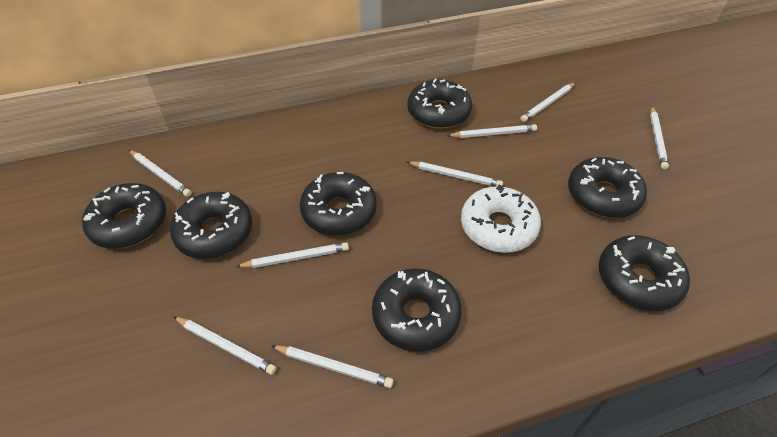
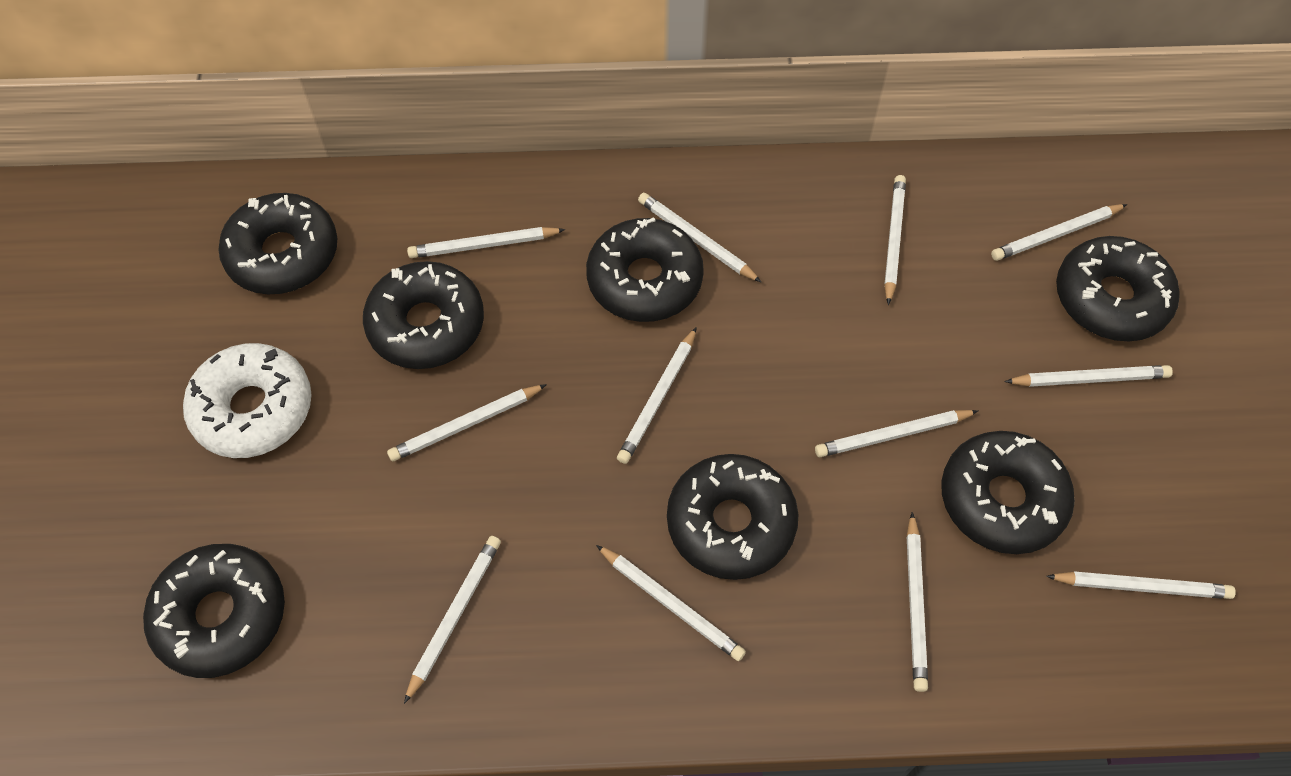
white pencil: [129,150,192,197] [173,316,277,375] [236,242,349,268] [272,345,394,388] [407,161,503,187] [447,124,537,138] [520,82,576,122] [650,106,669,170] = 8 -> [387,384,547,461] [404,536,501,704] [407,227,566,258] [596,545,746,661] [617,327,697,464] [638,193,761,282] [815,410,978,457] [884,175,906,305] [907,512,928,692] [991,204,1127,261] [1004,365,1173,387] [1046,571,1236,599] = 12

